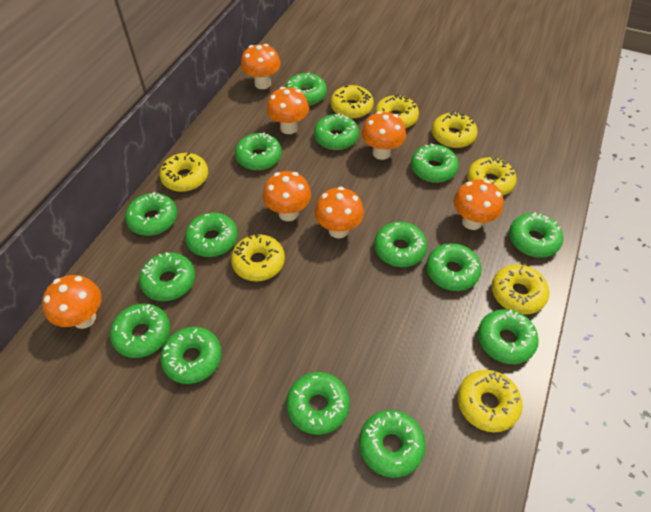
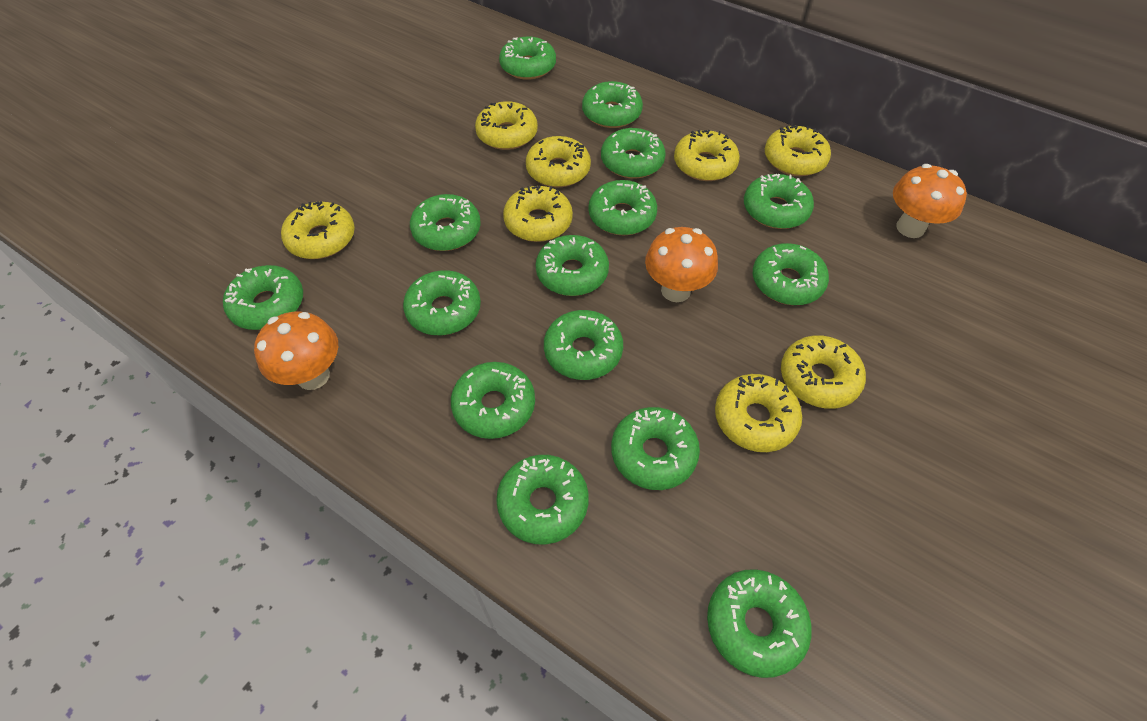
orange mushroom: [42,275,101,329] [241,44,281,89] [263,171,311,221] [266,87,309,134] [314,187,364,238] [362,111,406,160] [454,179,503,230] = 7 -> [254,312,338,390] [645,227,718,302] [893,164,967,238] = 3

